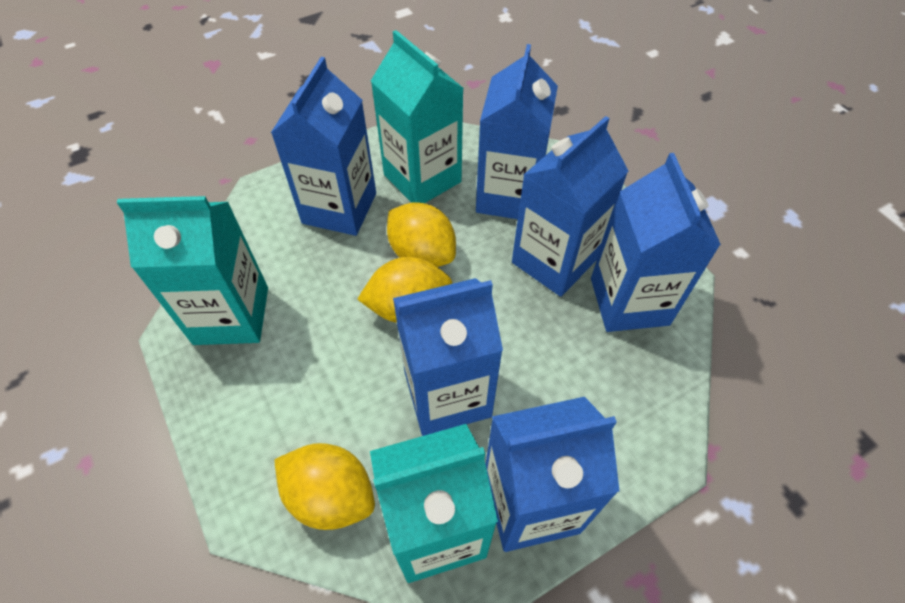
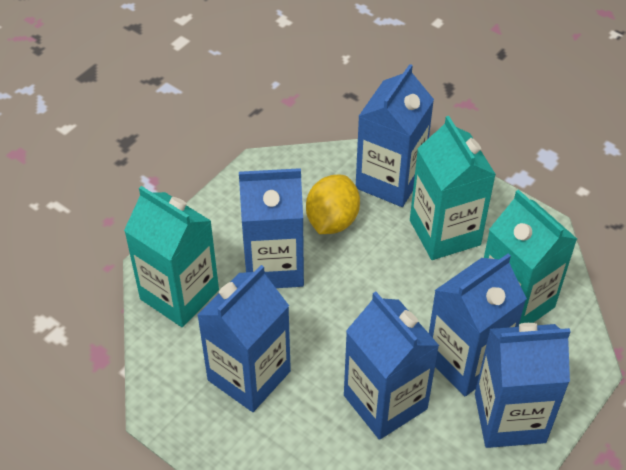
yellow lemon: [274,443,375,530] [357,257,452,323] [387,202,456,267] = 3 -> [306,175,360,234] = 1

